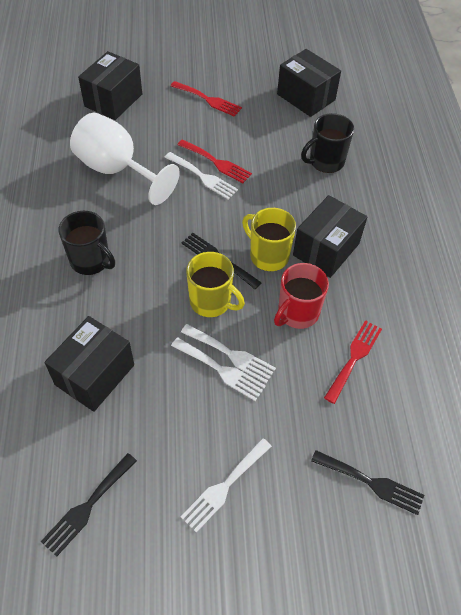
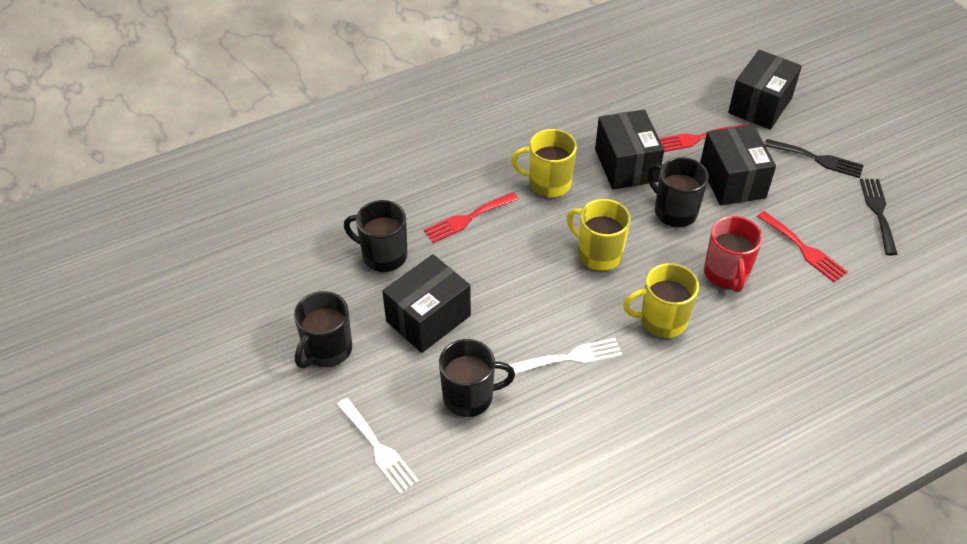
black fork: [41,453,137,557] [181,233,262,289] [311,450,424,515] = 3 -> [765,139,864,178] [860,179,898,255] = 2
black mug: [59,211,115,275] [301,113,354,173] = 2 -> [294,291,352,368] [344,200,407,272] [439,339,515,417] [648,157,709,227] = 4
white fork: [164,152,238,199] [171,337,266,401] [181,324,276,383] [181,438,272,533] = 4 -> [337,398,419,494] [508,338,623,374] = 2
white goblet: [70,113,180,205] = 1 -> none = 0
yellow mug: [186,252,245,317] [242,208,296,271] = 2 -> [511,129,577,198] [567,199,630,271] [623,263,699,338] = 3

